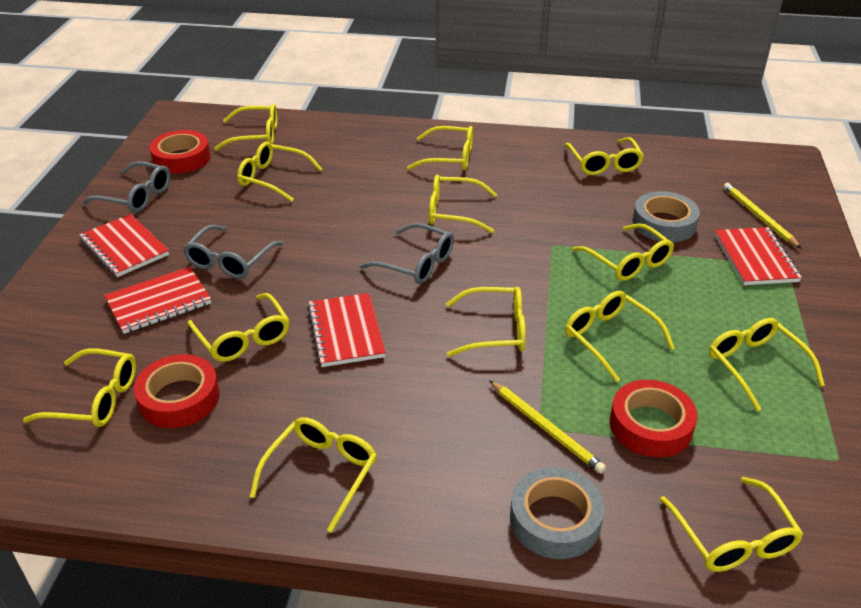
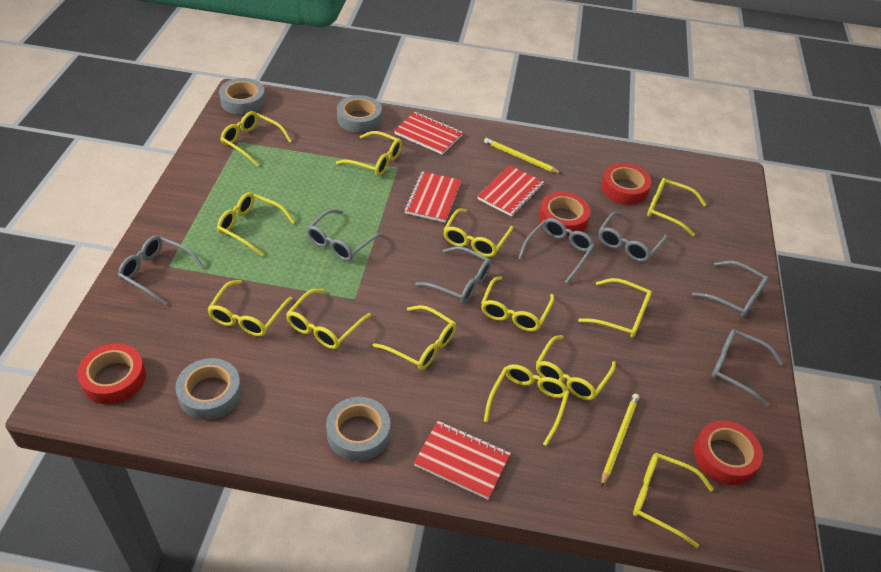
grey glasses: [82,161,170,213] [183,225,283,279] [360,223,454,284] = 3 -> [118,236,204,305] [307,209,384,261] [415,246,492,303] [518,218,595,284] [598,211,667,262] [692,261,769,317] [712,329,783,407] = 7
grey tape: [510,467,604,559] [632,191,700,242] = 2 -> [175,358,242,420] [219,78,266,115] [326,397,390,461] [337,95,382,133] = 4
red tape: [134,354,220,428] [149,130,211,174] [610,380,697,457] = 3 -> [77,344,146,404] [539,192,590,236] [601,163,651,205] [694,420,763,485] = 4

